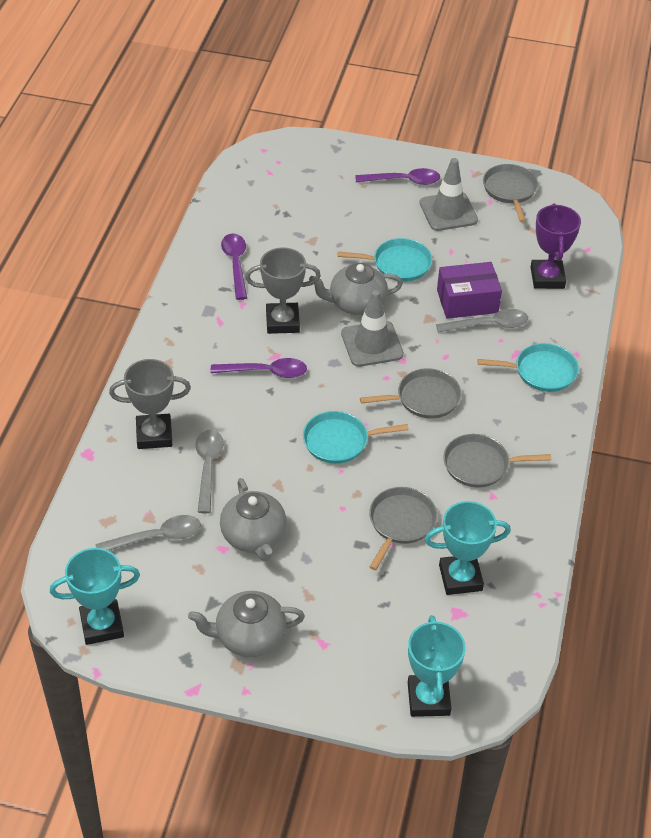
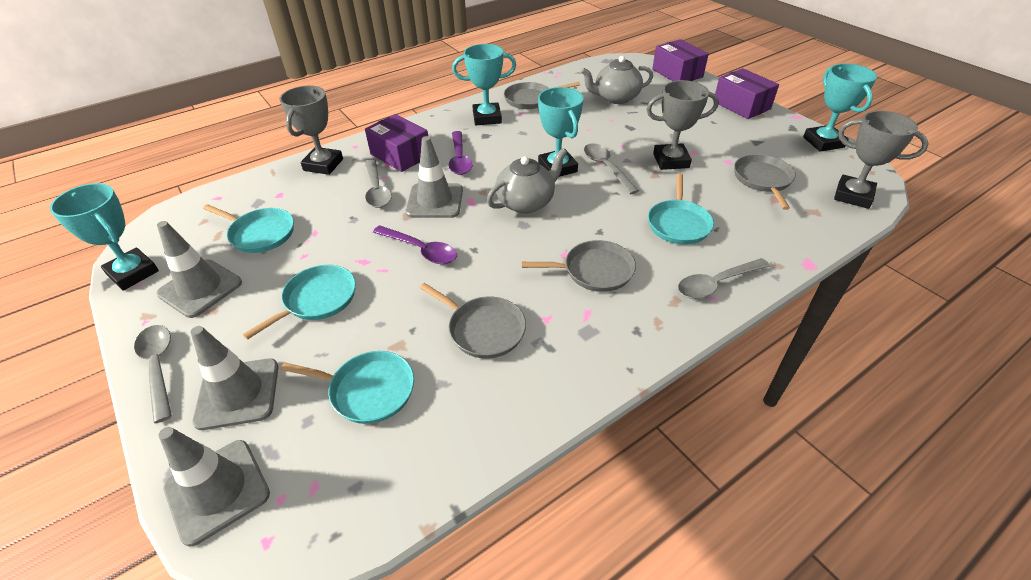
grey spoon: [95,515,201,551] [195,429,224,513] [436,309,528,333] = 3 -> [134,325,172,423] [365,159,392,208] [584,143,639,194] [678,258,770,299] = 4
grey teapot: [188,591,305,657] [220,478,287,561] [309,263,403,315] = 3 -> [487,148,567,213] [581,56,653,104] = 2
grey traffic cone: [341,290,404,367] [420,158,478,231] = 2 -> [156,221,242,318] [159,427,270,547] [191,326,279,430] [405,136,463,218] = 4
grey trophy: [109,359,191,449] [245,247,321,334] = 2 -> [280,85,343,175] [646,80,719,170] [834,111,929,209] = 3
purple box: [437,262,502,319] = 1 -> [365,114,428,172] [652,39,709,81] [713,68,779,119] = 3
purple spoon: [211,358,307,378] [221,234,247,300] [355,168,440,185] = 3 -> [373,225,457,264] [448,131,473,175] = 2
purple trophy: [530,203,581,289] = 1 -> none = 0
turquoise pan: [303,411,409,464] [337,238,432,282] [478,343,579,392] = 3 -> [203,204,294,253] [243,265,356,340] [281,351,414,424] [648,174,714,245] = 4
turquoise trophy: [50,548,140,645] [408,615,466,717] [425,501,511,595] = 3 -> [50,183,159,291] [452,44,516,125] [538,87,584,177] [803,63,877,152] = 4

